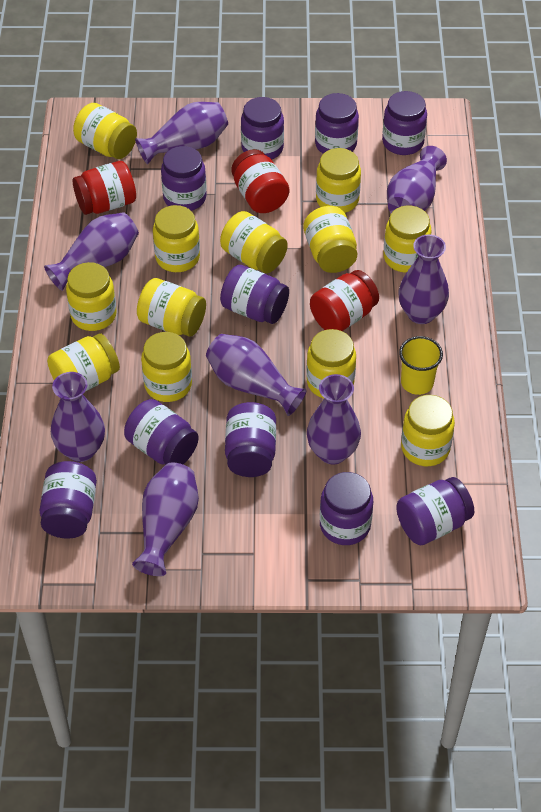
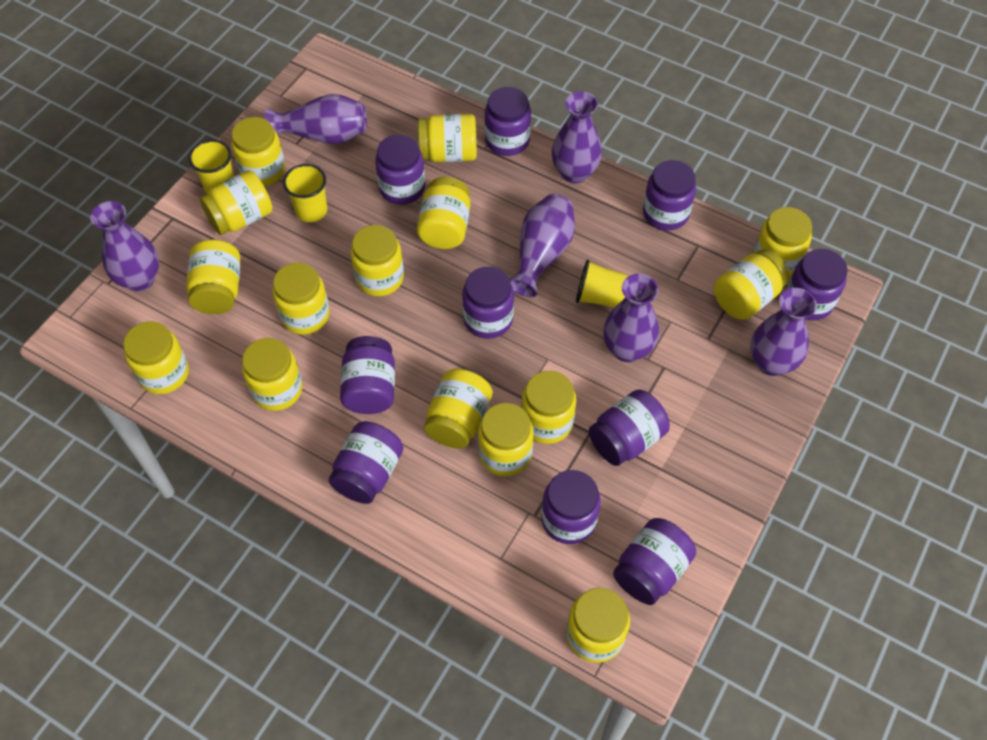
purple vase: [44,212,139,291] [51,372,105,462] [132,463,199,576] [135,102,228,165] [206,334,307,416] [307,374,361,464] [387,146,447,213] [399,234,449,324] = 8 -> [90,201,159,292] [264,94,367,144] [510,194,575,297] [552,91,602,183] [603,274,659,362] [750,288,817,376] = 6
red jar: [73,161,136,215] [231,149,289,213] [310,270,379,331] = 3 -> none = 0
yellow cup: [399,336,443,395] = 1 -> [188,140,234,194] [283,164,327,222] [576,260,630,308] = 3
yellow jar: [47,334,120,392] [66,262,117,331] [73,103,137,159] [137,278,206,337] [141,332,192,402] [153,205,200,272] [220,211,288,273] [303,206,357,273] [306,329,356,398] [316,148,361,213] [383,206,432,273] [401,395,455,466] = 12 -> [123,322,189,394] [186,239,241,314] [200,170,273,235] [232,117,285,186] [242,338,302,411] [273,263,330,335] [351,225,404,296] [417,177,470,249] [418,114,477,162] [424,369,493,449] [478,403,534,477] [521,371,577,444] [566,588,630,663] [714,249,789,320] [753,207,812,276] = 15

